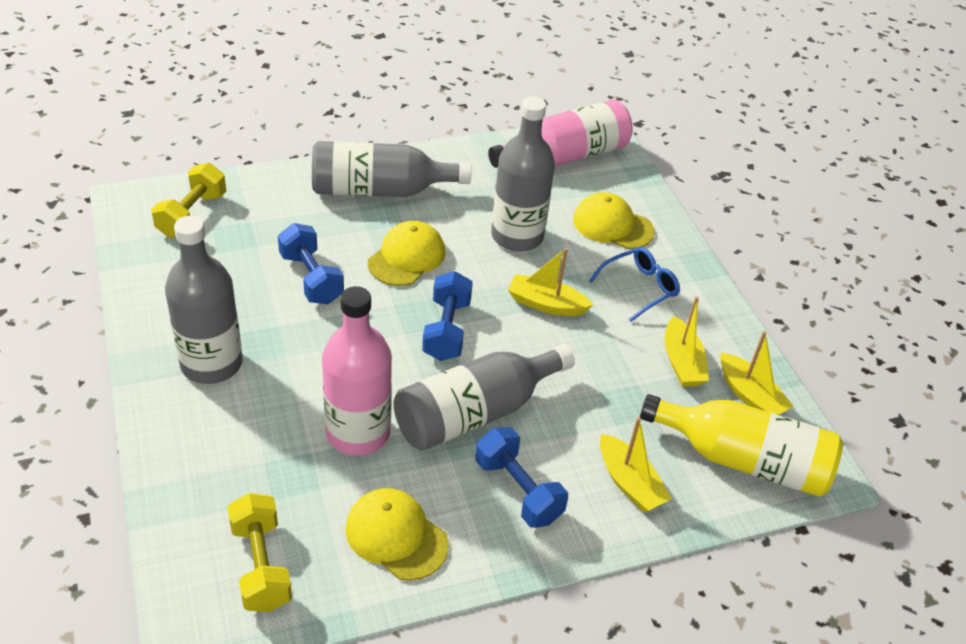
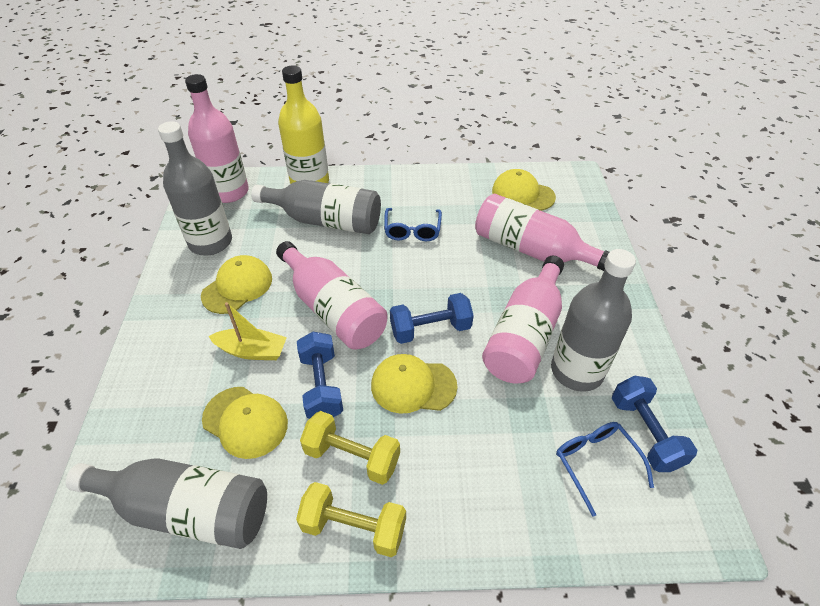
blue glasses: [589,247,680,322] = 1 -> [384,208,442,241] [556,422,654,517] = 2
pink bottle: [322,286,392,456] [488,100,633,168] = 2 -> [185,74,249,203] [276,241,388,350] [475,193,609,271] [482,256,564,384] = 4
yellow boat: [508,248,593,316] [600,417,672,512] [665,297,709,387] [721,331,794,415] = 4 -> [209,302,287,360] = 1
yellow cap: [345,488,449,581] [368,221,445,286] [573,192,655,249] = 3 -> [201,255,272,314] [202,387,288,459] [371,354,458,414] [492,169,556,211] = 4

